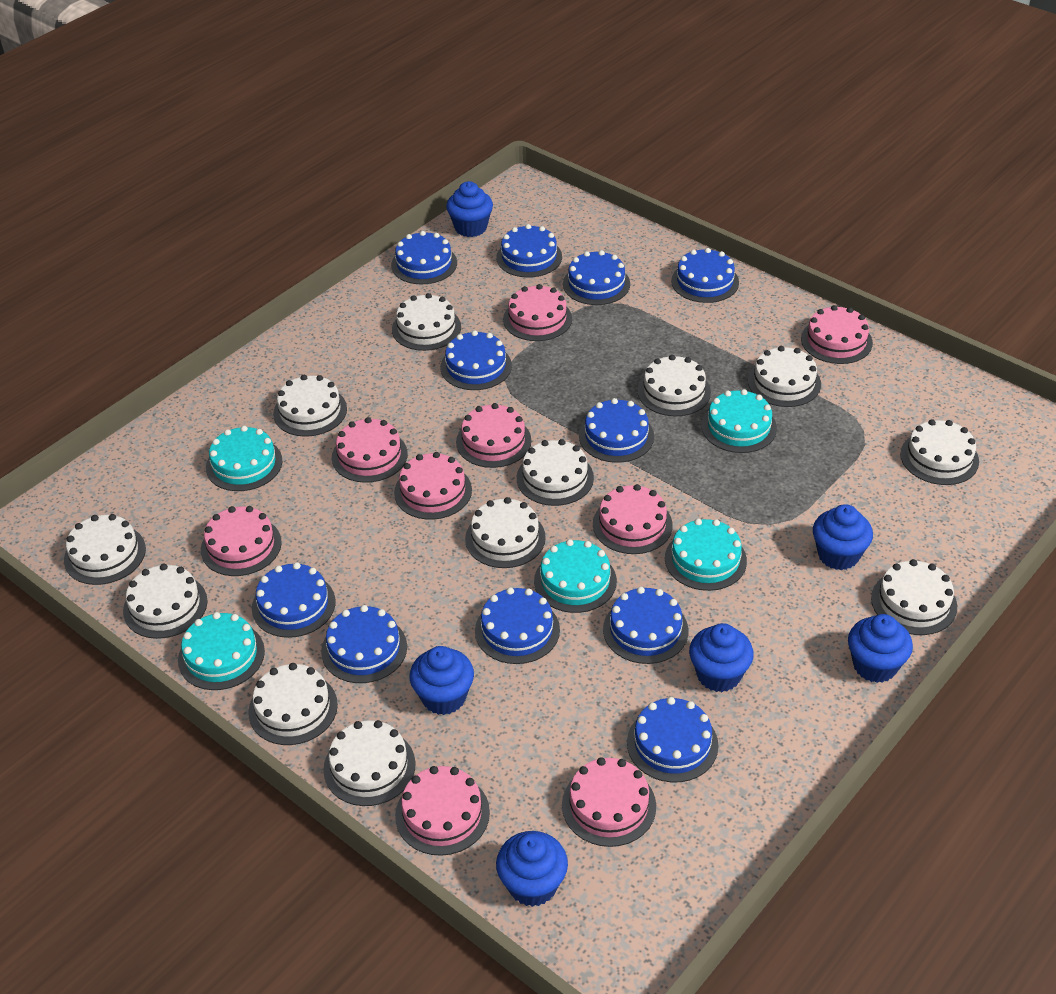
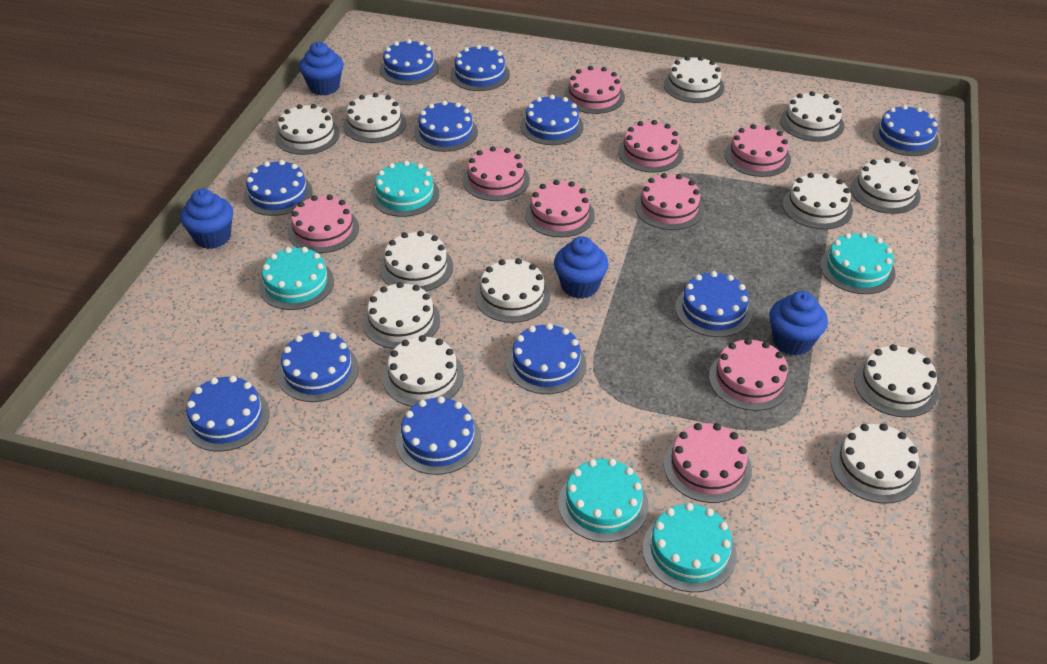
blue cupcake: [410,646,474,715] [446,181,493,237] [496,831,568,907] [689,623,754,692] [813,504,873,570] [848,614,913,683] = 6 -> [180,189,233,249] [299,42,343,96] [554,236,609,299] [769,291,828,356] = 4

